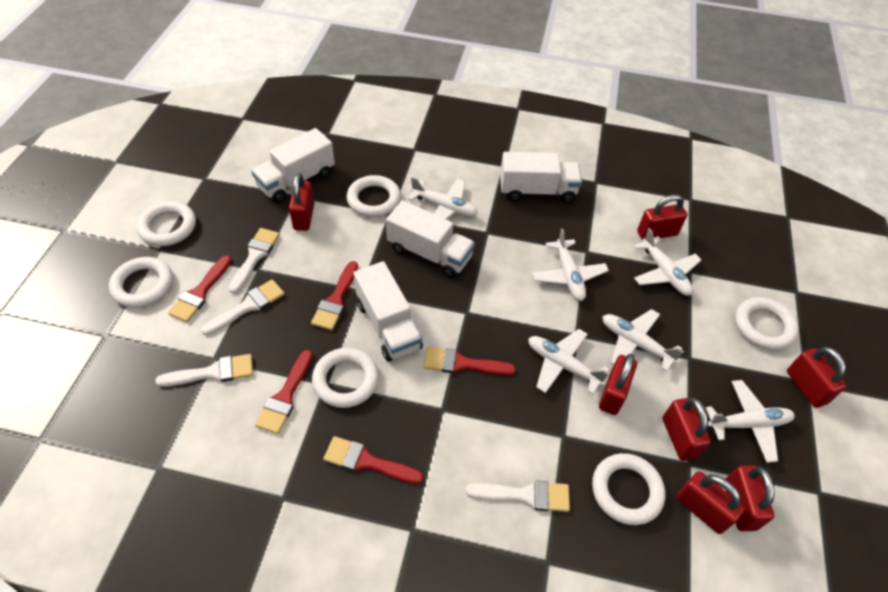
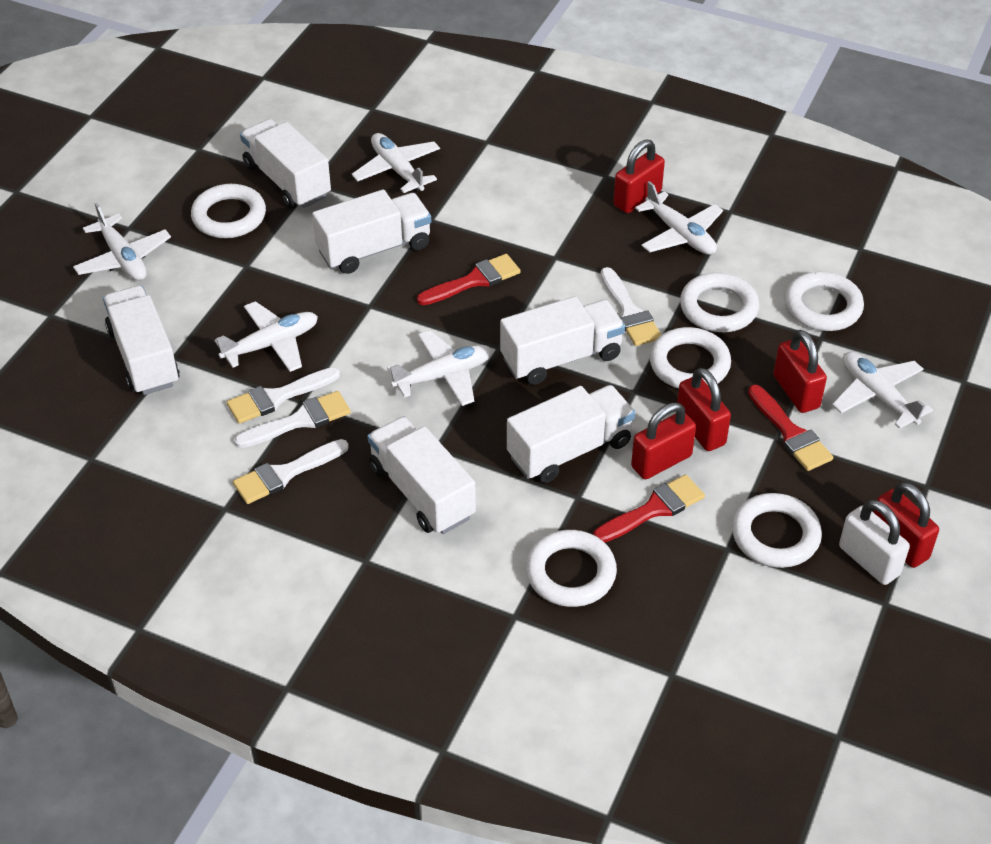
red brush: [168,255,232,322] [255,350,313,434] [311,261,358,330] [323,436,424,484] [423,347,516,376] = 5 -> [417,254,521,305] [593,475,705,542] [748,385,833,471] = 3
red padlock: [289,173,314,231] [599,354,637,415] [637,195,687,240] [662,398,711,461] [676,471,745,534] [726,465,775,531] [787,347,847,408] = 7 -> [613,139,665,213] [631,403,696,479] [677,368,731,451] [773,330,827,413] [873,482,939,568] = 5
white padlock: none = 0 -> [839,500,910,585] = 1
white truck: [251,128,335,203] [354,261,423,361] [386,200,475,278] [500,152,582,203] = 4 -> [103,286,180,395] [240,119,331,208] [312,190,431,274] [368,416,476,534] [500,296,625,385] [507,385,635,483] = 6

